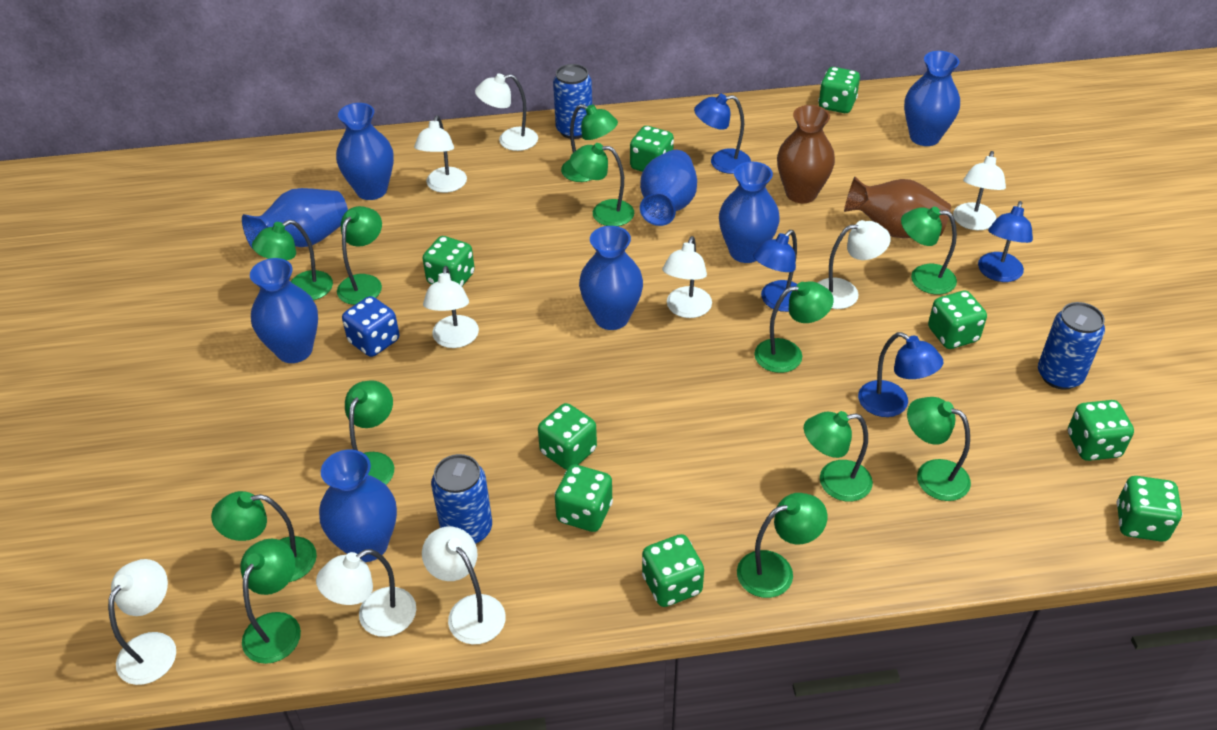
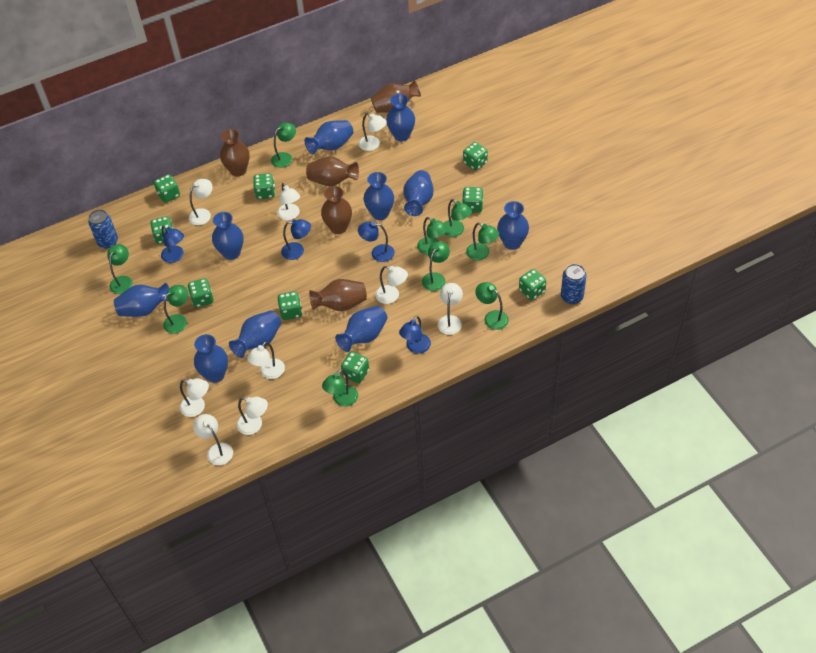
blue can: [431,454,492,544] [553,64,592,139] [1038,302,1105,390] = 3 -> [88,209,118,249] [561,264,586,304] = 2
blue dice: [342,296,399,357] = 1 -> none = 0
blue vase: [242,188,348,249] [250,258,318,363] [319,450,397,562] [336,103,394,200] [579,226,643,330] [640,150,697,226] [719,161,780,263] [904,51,960,146] = 8 -> [114,282,169,317] [194,334,228,383] [212,212,244,260] [229,311,281,358] [305,120,353,154] [335,306,387,352] [364,172,394,220] [386,94,415,141] [403,170,433,216] [497,201,529,250] = 10
brown vase: [777,105,835,203] [844,177,951,238] = 2 -> [220,129,250,177] [306,156,359,186] [309,279,367,311] [321,186,352,234] [371,80,421,113] = 5
green lamp: [211,491,317,582] [240,539,301,664] [252,220,333,300] [337,206,382,305] [345,380,394,485] [561,104,618,182] [570,143,634,226] [737,493,828,598] [754,281,833,373] [804,411,873,501] [901,207,957,295] [907,397,971,501] = 12 -> [107,244,133,294] [163,285,188,334] [271,122,296,168] [322,369,358,407] [417,217,448,255] [422,241,450,291] [444,199,472,237] [466,223,499,261] [475,282,509,330] = 9

